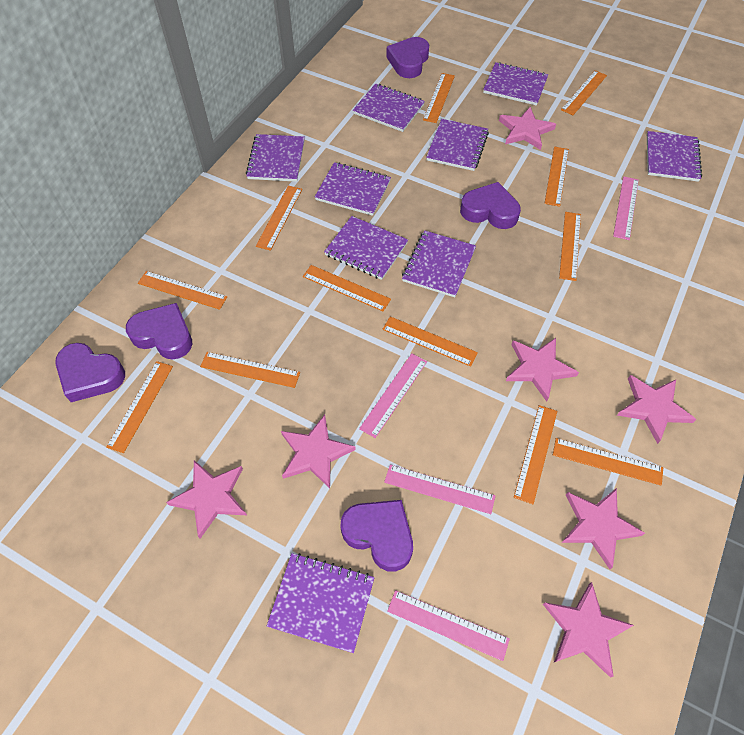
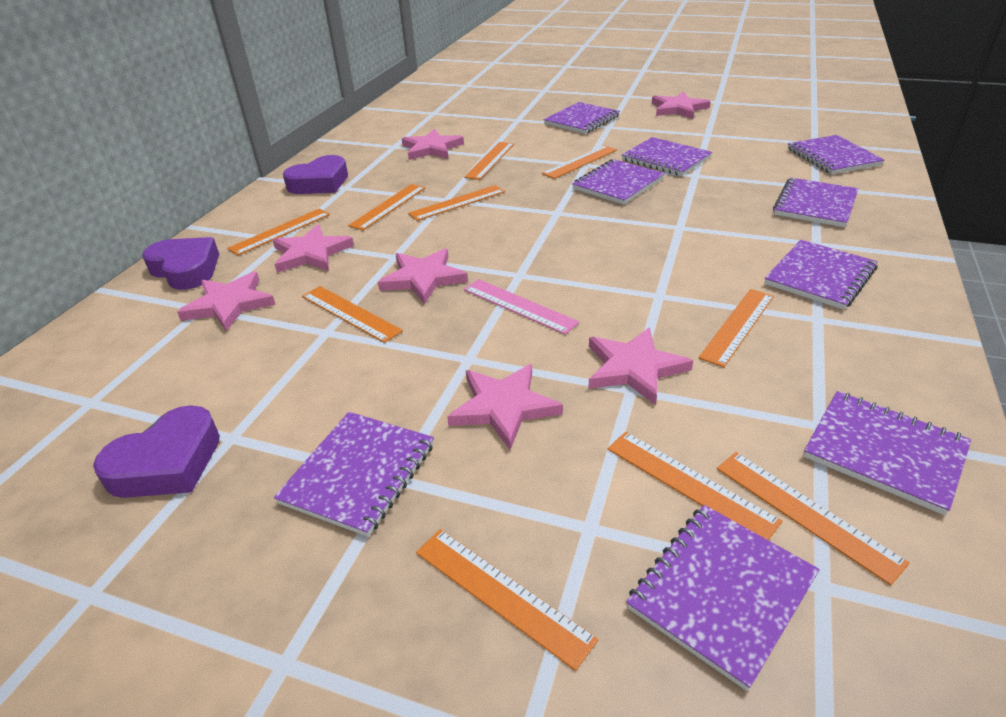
orange ruler: [106,361,173,453] [138,271,227,310] [200,352,300,388] [256,186,302,251] [303,265,391,311] [382,316,478,367] [423,73,455,123] [514,405,557,504] [544,147,569,207] [553,438,663,485] [559,212,581,281] [561,70,607,115] = 12 -> [227,209,330,255] [302,286,403,343] [348,184,425,230] [408,185,505,221] [416,529,599,671] [464,142,514,180] [542,145,617,179] [607,432,782,540] [699,289,774,367] [717,452,909,586] = 10
pink ruler: [359,353,427,438] [384,464,496,514] [387,590,510,661] [613,176,639,240] = 4 -> [464,279,580,334] = 1
purple heart: [55,343,125,402] [126,303,192,360] [340,500,413,571] [386,37,429,78] [460,182,521,229] = 5 -> [93,405,220,498] [142,237,219,290] [283,155,348,194] = 3

